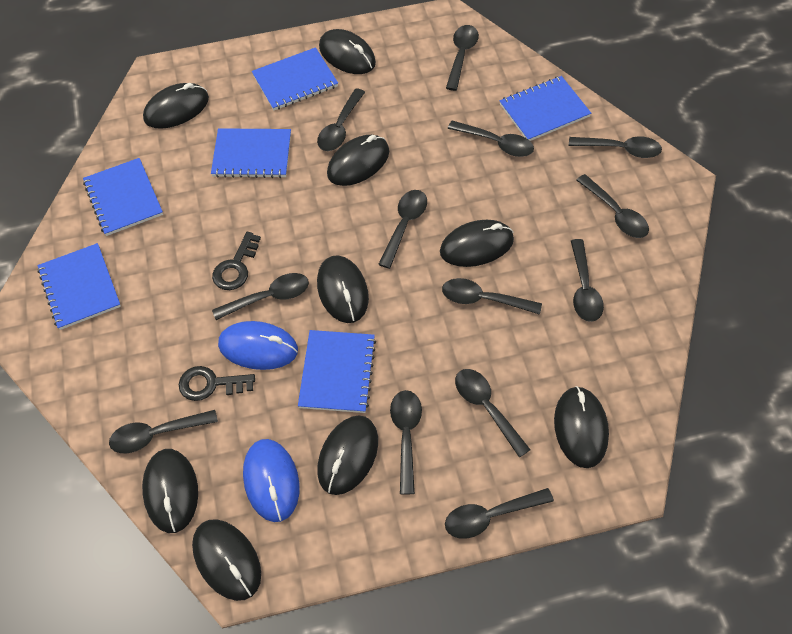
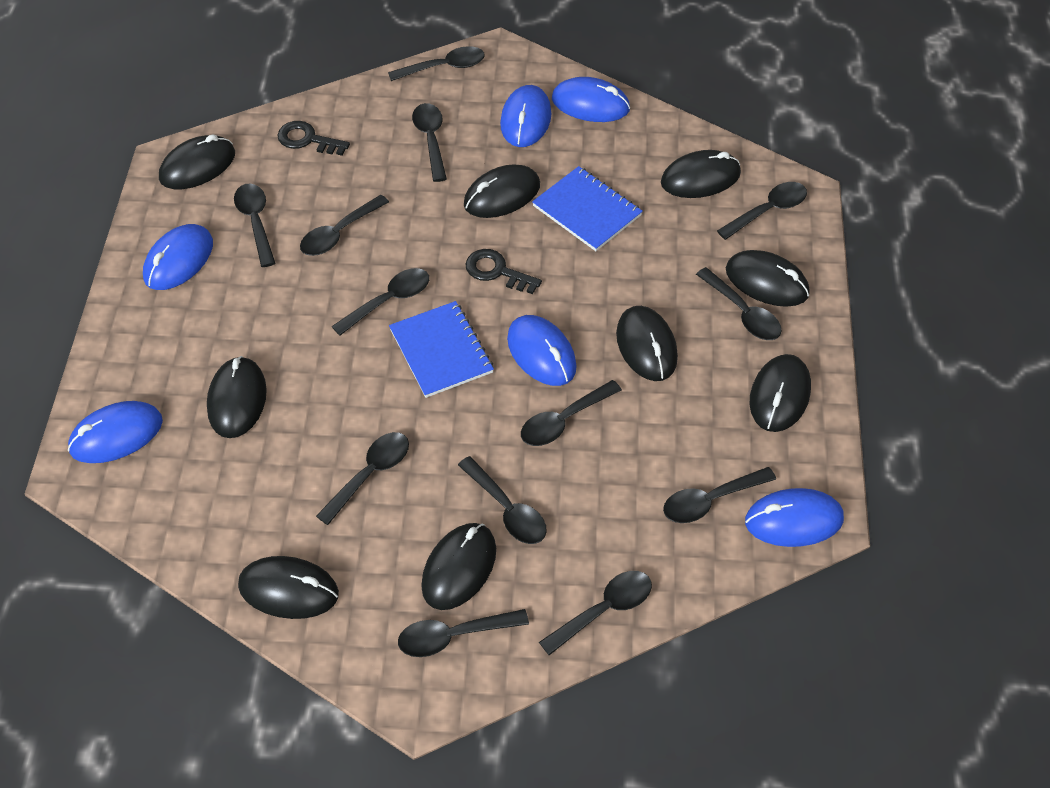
blue mouse: [218,321,298,370] [243,439,300,522] = 2 -> [68,401,163,463] [143,224,213,290] [500,85,551,147] [507,315,577,386] [552,77,630,122] [745,488,844,547] = 6
blue notebook: [37,243,121,330] [83,158,163,236] [211,128,291,178] [252,47,338,110] [298,330,376,413] [499,76,591,141] = 6 -> [389,301,494,398] [532,166,643,251] = 2

